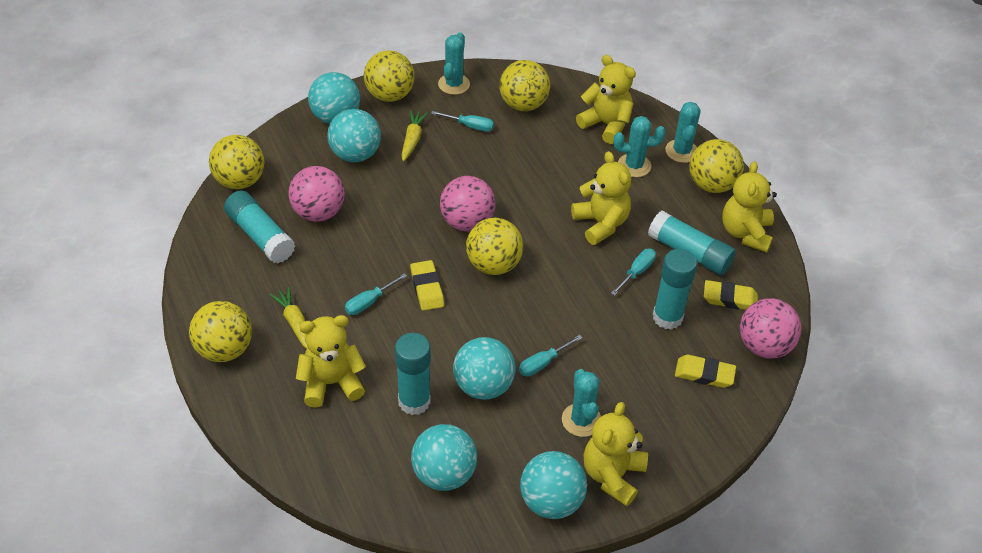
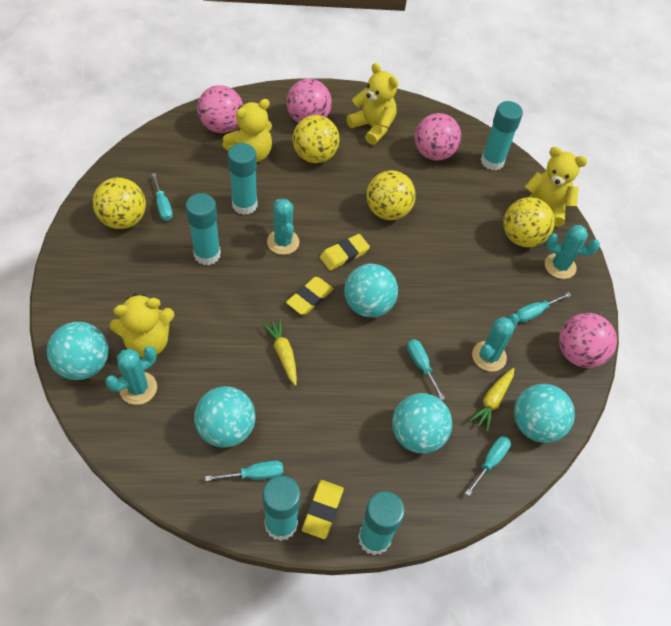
pink ball: [288,166,345,222] [440,176,496,232] [740,298,801,358] = 3 -> [197,85,243,133] [287,79,332,123] [415,113,461,161] [559,313,617,368] = 4
turquoise glue stick: [224,191,295,263] [395,333,431,415] [648,211,736,275] [653,249,697,330] = 4 -> [186,193,221,265] [228,143,258,215] [262,476,300,541] [358,491,405,555] [481,101,523,170] = 5
turquoise screwdriver: [345,273,407,315] [431,111,494,132] [519,335,582,377] [611,249,656,296] = 4 -> [152,173,173,221] [205,461,283,481] [407,339,445,400] [465,436,511,496] [516,292,571,322] = 5
yellow ball: [189,301,252,362] [209,135,265,189] [364,51,415,102] [466,218,523,275] [500,60,550,111] [689,139,744,193] = 6 -> [93,178,146,229] [292,115,339,163] [366,170,416,220] [503,197,555,247] = 4
yellow teddy bear: [296,315,366,408] [571,151,631,245] [576,55,636,144] [583,402,648,507] [722,161,777,253] = 5 -> [109,293,174,358] [222,99,272,162] [347,63,398,145] [525,147,587,227] = 4

